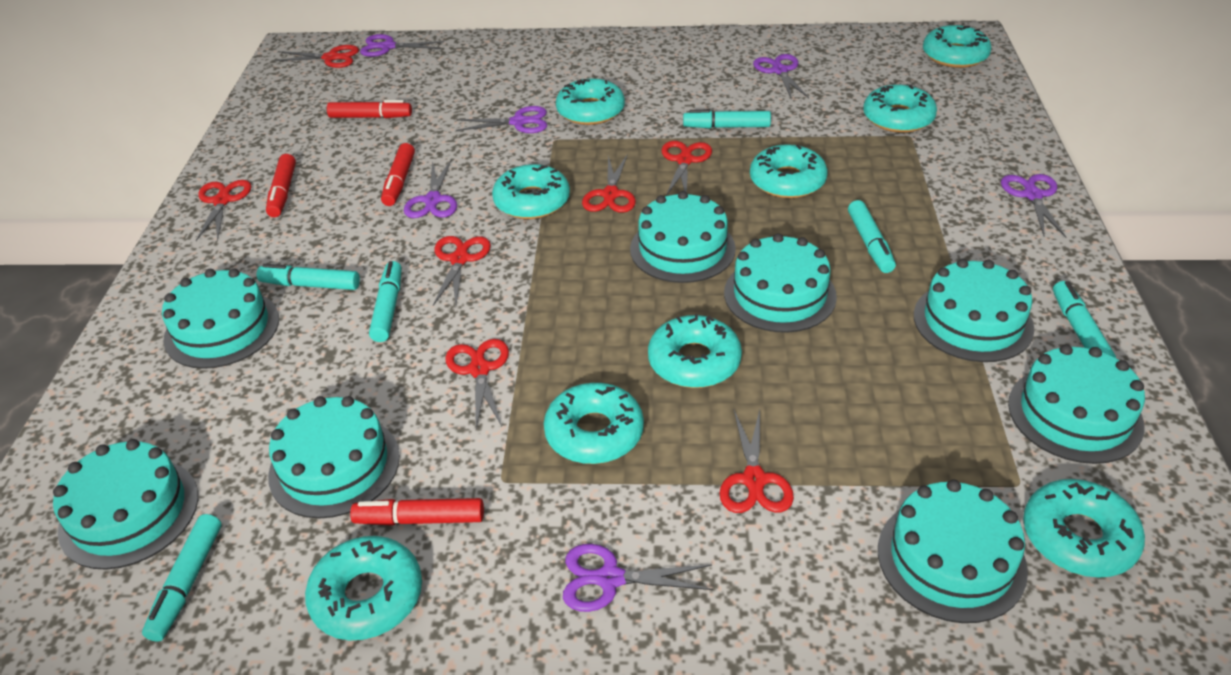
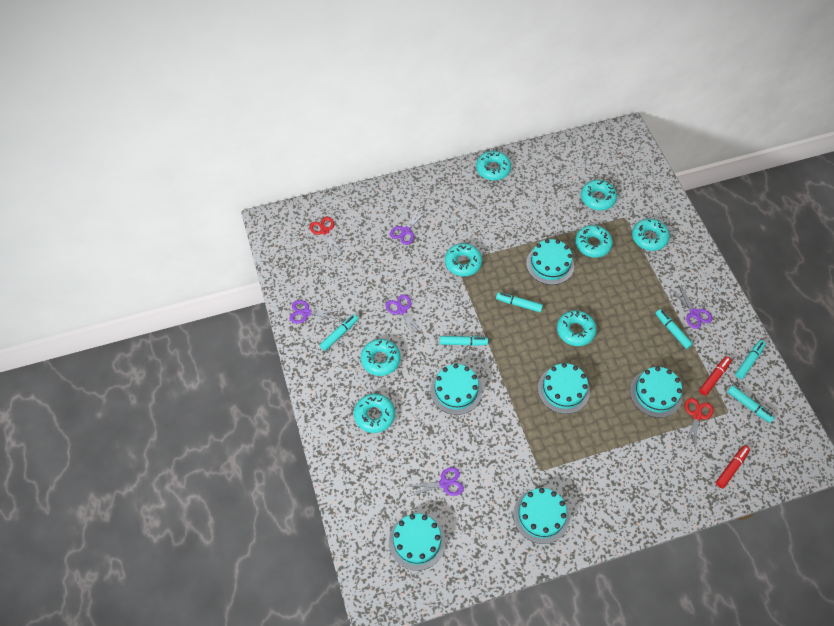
purple scissors: [360,34,444,57] [404,160,457,218] [456,106,547,133] [563,544,713,612] [753,54,809,100] [1001,174,1066,238] = 6 -> [289,300,338,324] [386,294,423,337] [390,207,428,245] [408,467,464,497] [672,285,712,329] = 5
red marker: [266,154,296,217] [327,100,412,118] [350,498,484,526] [381,143,415,206] = 4 -> [699,357,731,396] [716,446,750,488] = 2
red scissors: [196,180,251,241] [274,45,359,68] [433,236,491,306] [445,339,509,429] [582,154,636,213] [661,141,712,196] [719,410,794,513] = 7 -> [309,217,342,256] [685,398,713,449] = 2
turquoise cake: [53,439,198,570] [162,269,279,369] [268,396,400,518] [630,191,736,283] [724,233,837,333] [878,479,1028,623] [914,259,1034,362] [1008,345,1145,464] = 8 -> [389,513,446,571] [430,364,482,415] [513,488,569,544] [526,239,574,285] [538,363,590,414] [630,366,683,418] = 6
turquoise donut: [305,536,422,640] [492,164,570,219] [544,383,644,464] [556,78,625,125] [648,314,742,388] [750,144,828,198] [863,85,937,133] [923,25,992,68] [1023,479,1145,578] = 9 -> [354,394,395,433] [361,339,400,376] [445,243,482,276] [476,151,511,180] [557,310,597,346] [575,225,613,258] [581,180,617,210] [632,219,670,251] = 8

